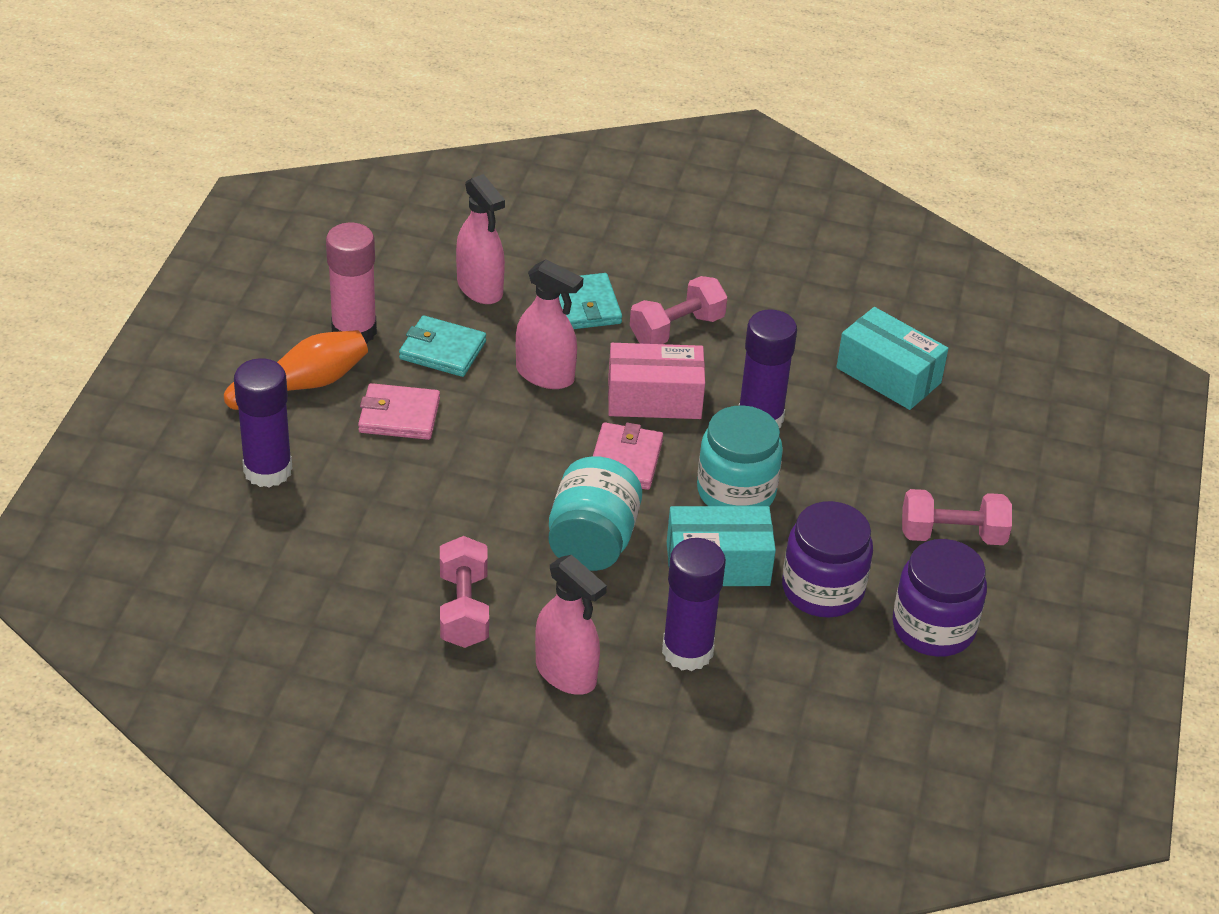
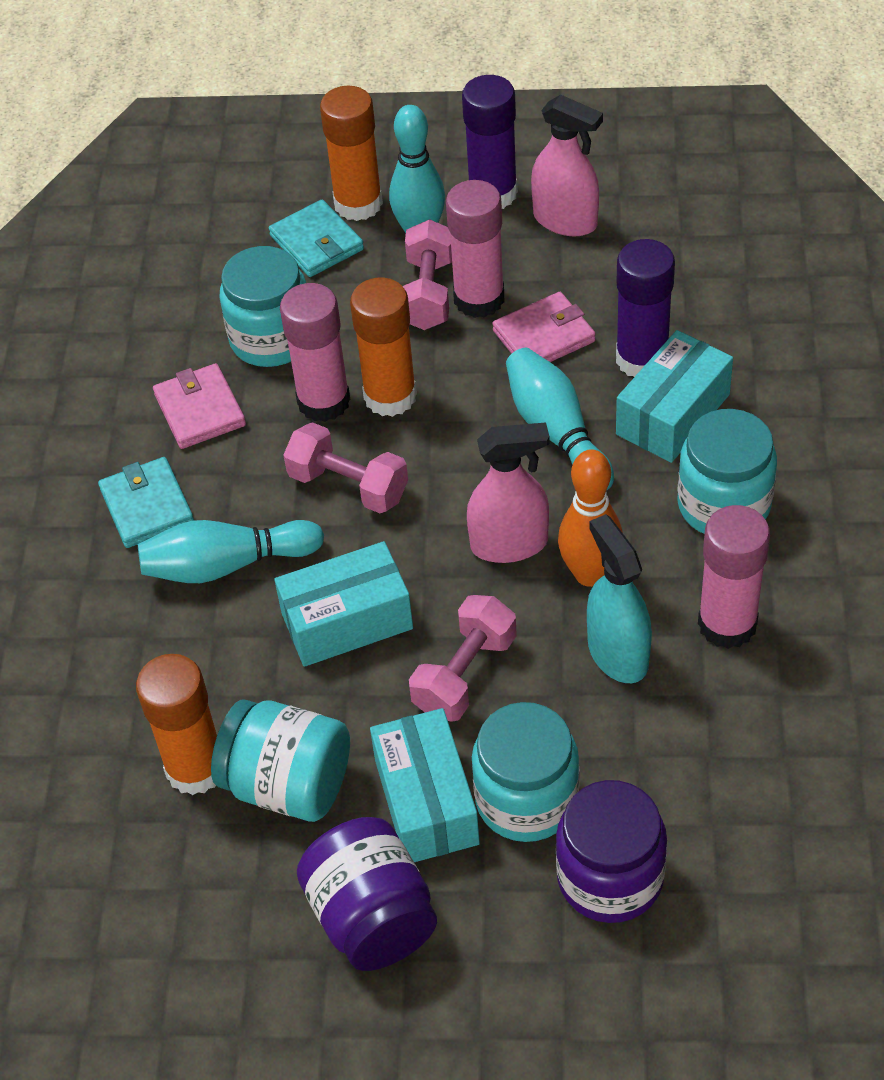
orange glue stick: none = 0 -> [136,654,217,795] [320,86,383,221] [350,278,417,417] = 3
pink box: [608,343,705,419] = 1 -> none = 0
pink glue stick: [326,223,377,344] = 1 -> [280,283,350,422] [446,180,505,318] [698,505,770,649] = 3
pink spray bottle: [456,174,505,304] [516,259,583,389] [535,555,607,695] = 3 -> [467,422,550,563] [531,95,603,236] = 2
purple glue stick: [234,358,293,488] [662,538,726,671] [738,309,797,428] = 3 -> [462,75,518,209] [616,239,675,377] = 2
turquoise bowling pin: none = 0 -> [138,520,324,583] [389,105,445,233] [506,348,614,491] = 3
turquoise box: [667,506,776,586] [836,307,948,410] = 2 -> [274,541,413,667] [370,708,480,862] [616,330,733,463] = 3
turquoise jar: [548,456,642,571] [697,405,783,506] = 2 -> [211,699,350,822] [220,246,306,367] [472,702,580,842] [677,409,777,534] = 4
turquoise spray bottle: none = 0 -> [587,514,652,683] = 1

